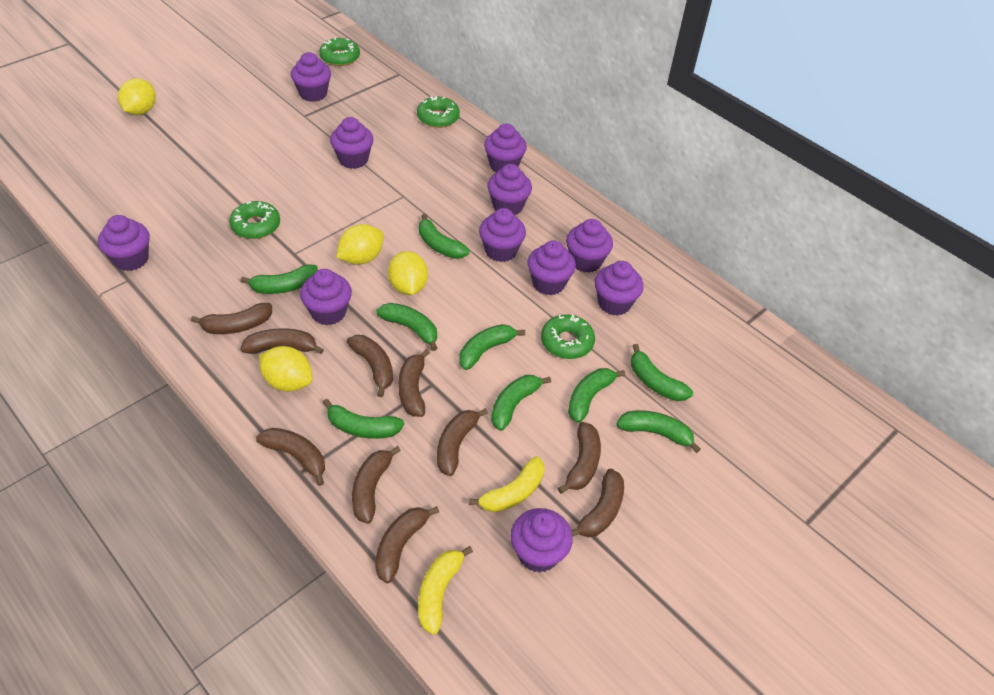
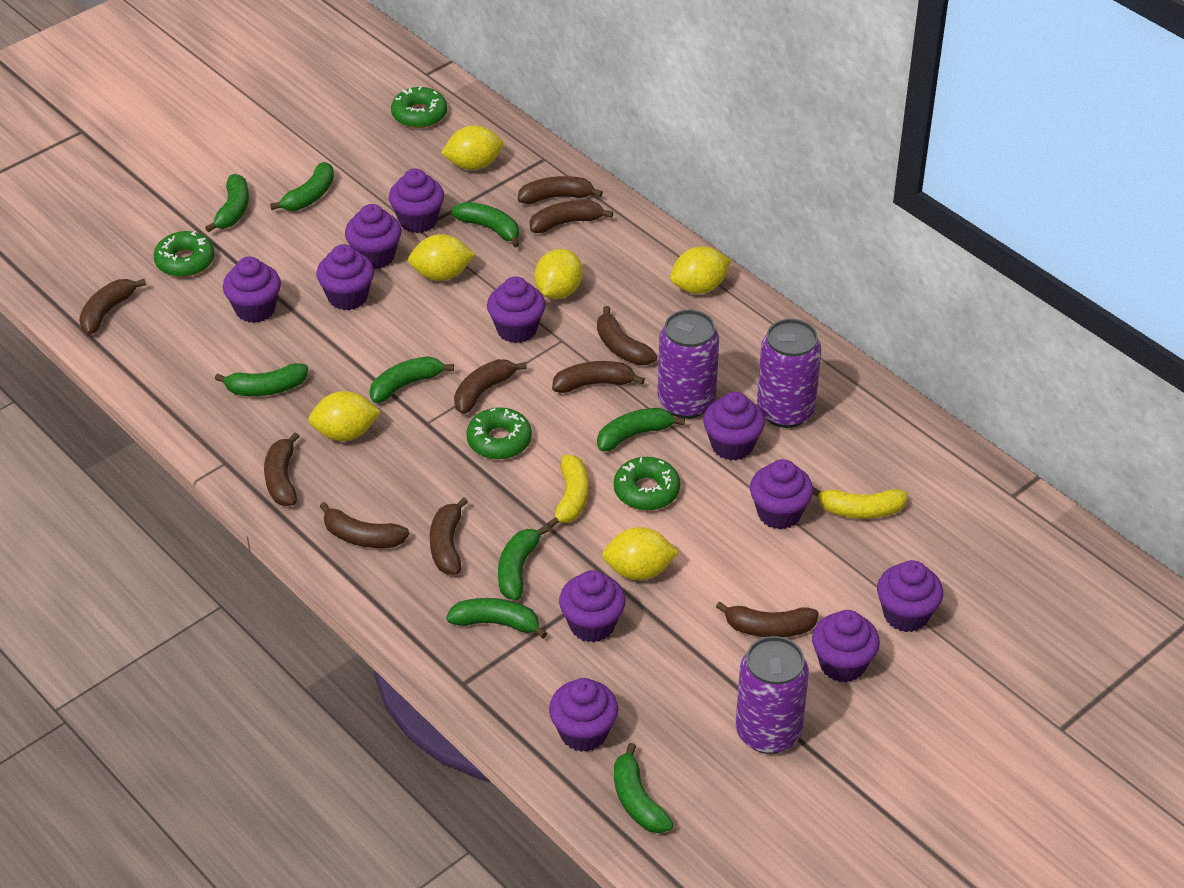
purple can: none = 0 -> [658,310,719,419] [736,636,809,754] [757,319,821,428] = 3
yellow lemon: [118,78,156,115] [259,346,313,392] [336,224,384,265] [388,251,428,295] = 4 -> [308,391,381,441] [408,234,475,281] [441,125,503,170] [535,249,582,299] [602,527,679,580] [670,246,731,294] = 6

